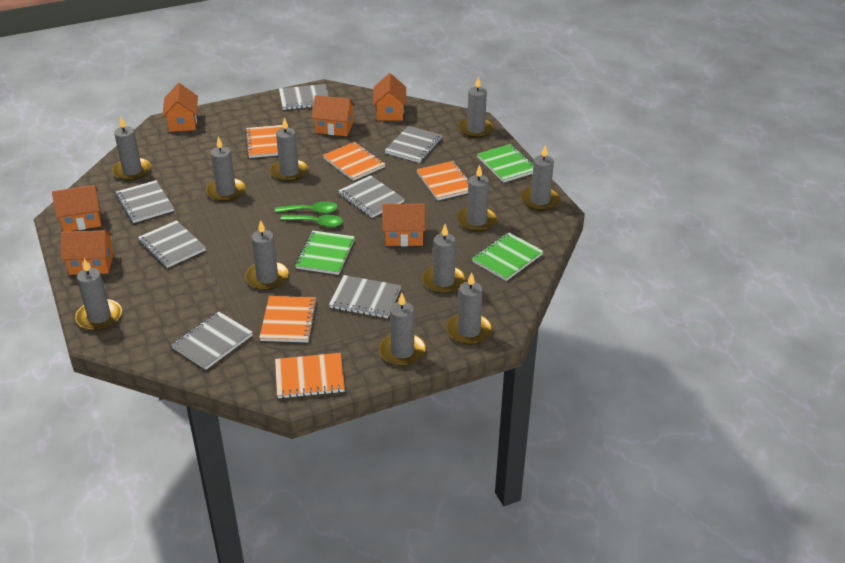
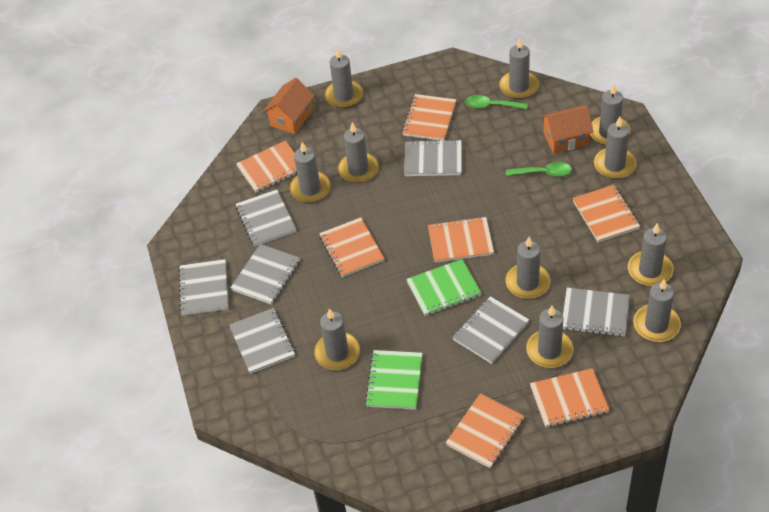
green notebook: [295,231,355,275] [472,233,543,281] [477,144,533,183] = 3 -> [365,350,423,410] [406,259,481,316] = 2
orange house: [52,185,101,231] [61,230,114,275] [162,83,198,132] [311,95,355,136] [373,73,406,121] [382,204,426,246] = 6 -> [263,78,315,134] [541,106,593,154] = 2
orange notebook: [245,125,283,158] [259,296,317,342] [275,353,345,399] [323,142,385,181] [417,161,469,201] = 5 -> [236,141,297,193] [319,217,385,277] [402,94,456,141] [428,217,494,263] [446,394,524,468] [530,368,609,428] [572,185,640,242] = 7

